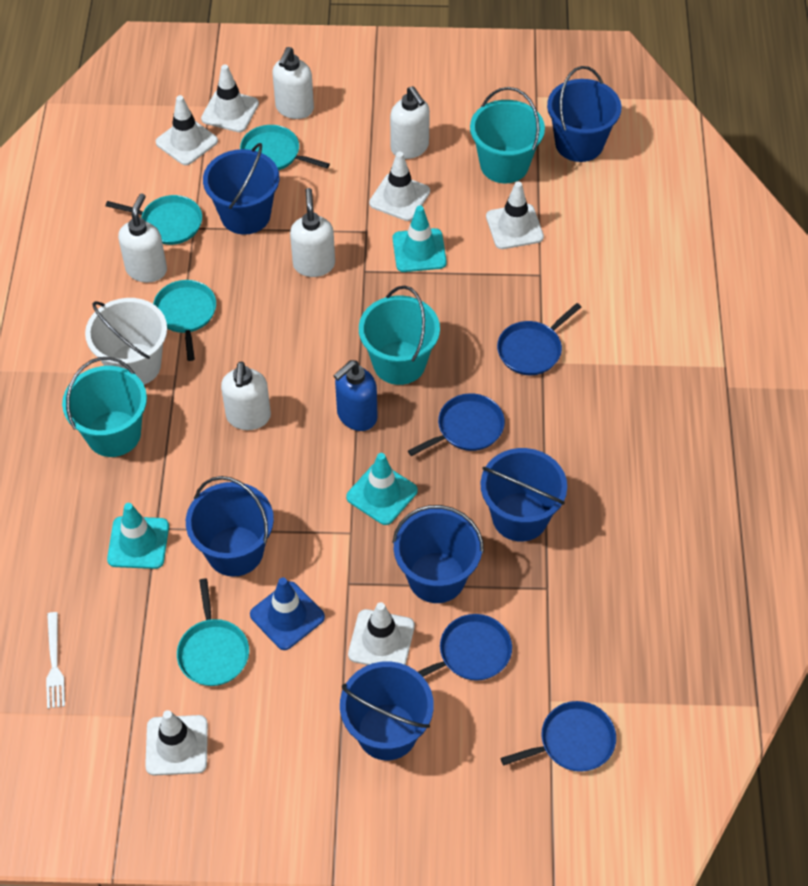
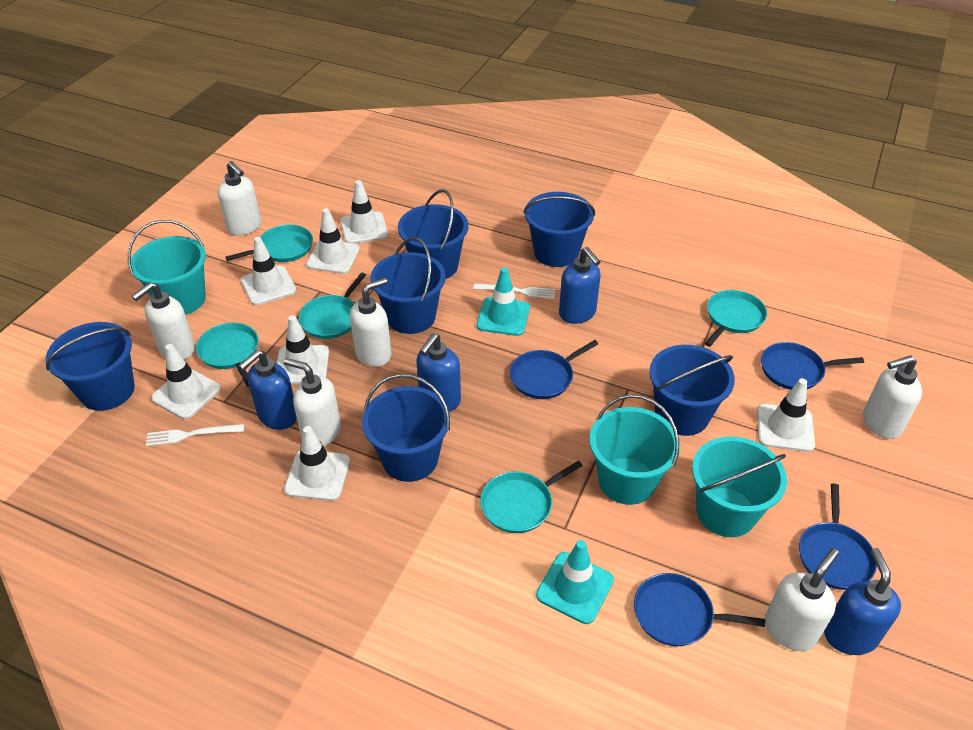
blue soap dispenser: [333,360,378,431] = 1 -> [239,350,297,430] [416,334,461,411] [559,247,601,324] [824,548,901,655] = 4
blue traffic cone: [250,577,325,650] = 1 -> none = 0
turquoise pan: [106,195,202,245] [153,280,216,361] [177,579,249,686] [240,125,330,170] = 4 -> [196,323,259,387] [226,225,313,262] [299,272,366,339] [480,461,583,533] [705,290,767,347] = 5
turquoise traffic cone: [107,503,169,569] [346,453,418,525] [393,205,447,272] = 3 -> [477,267,530,336] [536,540,614,624] = 2
white bucket: [85,298,167,385] = 1 -> none = 0
white fork: [46,612,65,709] = 1 -> [146,424,244,446] [473,283,555,299] = 2
white soap dispenser: [118,194,167,282] [221,361,271,430] [272,47,314,119] [290,188,335,277] [390,86,430,159] = 5 -> [132,282,195,359] [218,161,261,236] [284,358,341,446] [350,278,391,367] [765,548,839,651] [863,355,922,439] = 6
white traffic cone: [145,710,208,775] [156,95,218,165] [201,64,259,132] [348,602,415,665] [369,152,430,221] [486,181,544,249] = 6 -> [151,344,221,419] [241,237,296,305] [277,315,329,384] [284,426,350,501] [306,208,360,274] [340,180,388,244] [757,378,815,452] = 7

